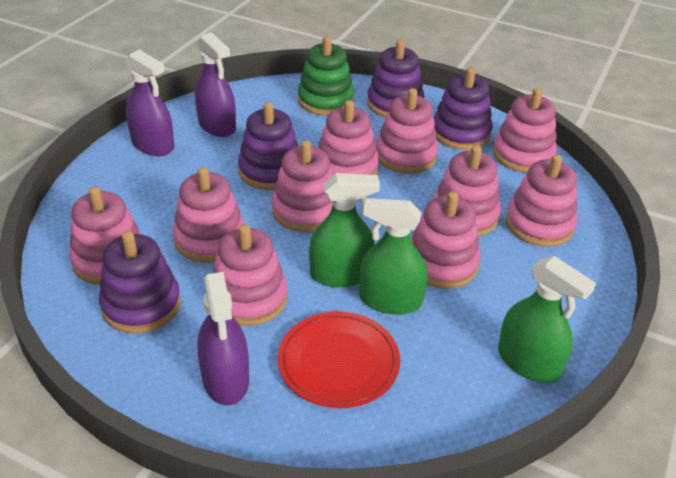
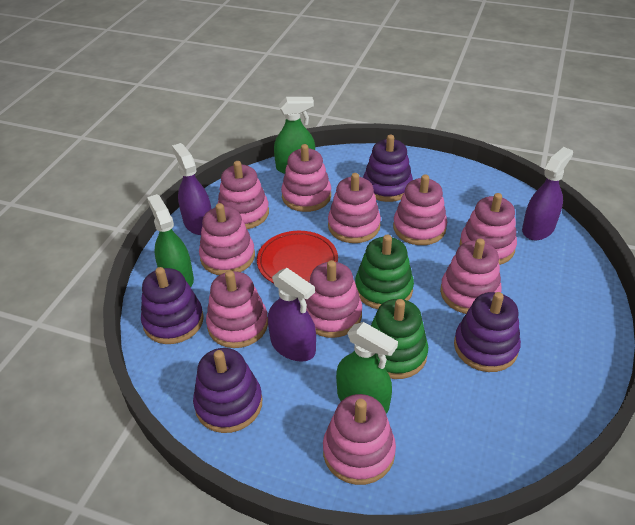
green stacking toy: [298,36,355,116] = 1 -> [355,235,414,309] [371,299,428,379] = 2

